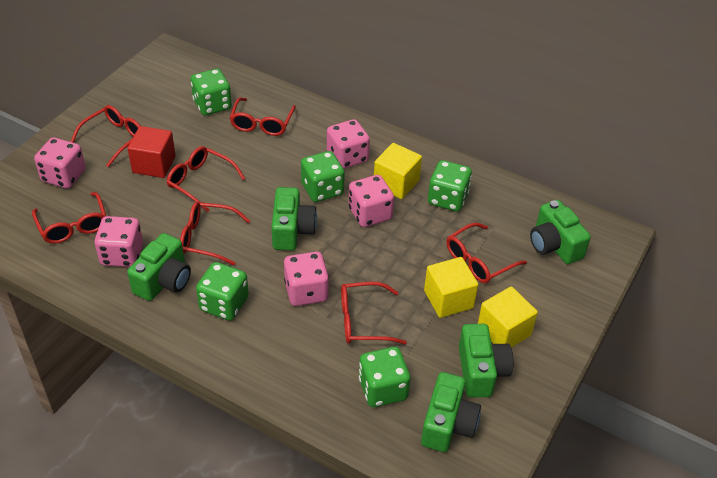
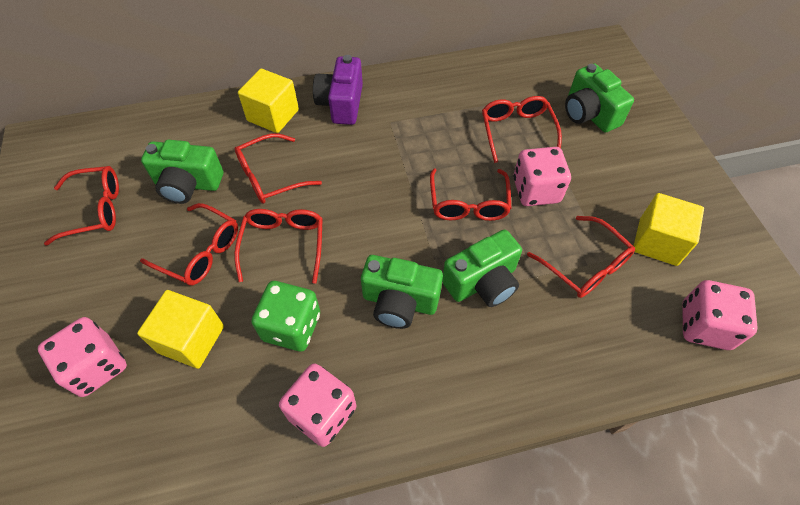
green camera: [127,233,191,301] [271,187,317,250] [421,372,481,452] [459,324,513,398] [530,200,591,264] = 5 -> [141,140,223,204] [361,255,443,329] [442,230,522,307] [565,63,634,133] = 4
green dice: [191,69,232,115] [196,262,249,320] [301,151,345,202] [359,347,411,407] [428,160,472,212] = 5 -> [251,281,320,351] = 1
pink dice: [34,137,86,188] [95,216,143,267] [284,252,329,306] [327,119,370,169] [348,175,394,227] = 5 -> [38,317,127,397] [279,363,356,447] [513,147,571,206] [682,280,758,350] = 4
purple camera: none = 0 -> [313,55,363,125] = 1
red cube: [127,126,176,178] = 1 -> none = 0

